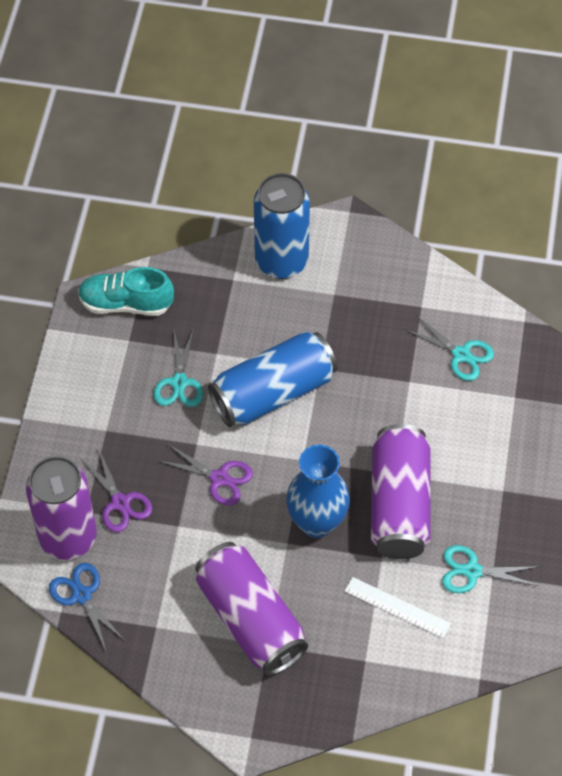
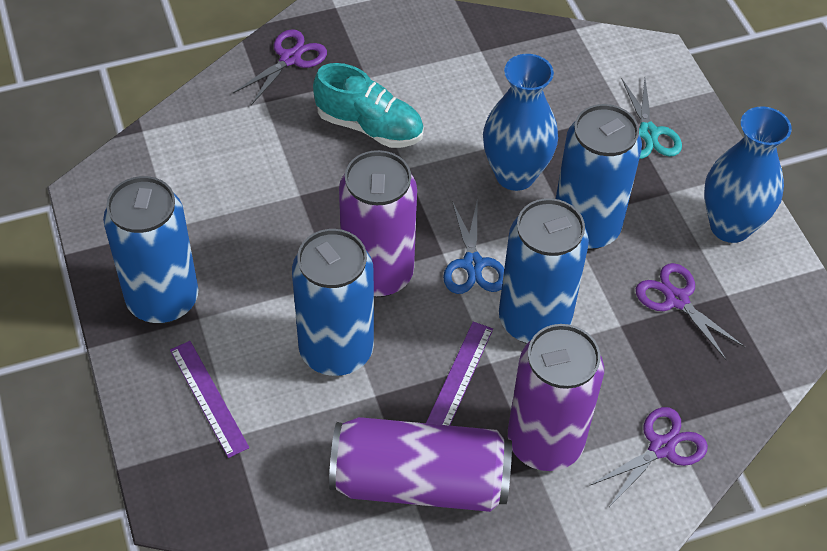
blue can: [208,331,337,427] [254,173,310,279] = 2 -> [103,176,198,324] [292,229,374,376] [499,198,589,344] [556,104,642,250] = 4
blue vase: [286,445,350,538] = 1 -> [483,54,558,191] [704,106,792,243] = 2
purple ruler: none = 0 -> [170,341,249,458] [426,322,493,426] = 2
purple scissors: [80,450,152,532] [159,444,253,506] = 2 -> [233,29,327,105] [589,407,708,507] [636,263,745,360] = 3
turquoise scissors: [154,329,203,407] [406,315,494,381] [442,545,540,593] = 3 -> [622,79,682,159] = 1
white ruler: [345,577,451,638] = 1 -> none = 0

